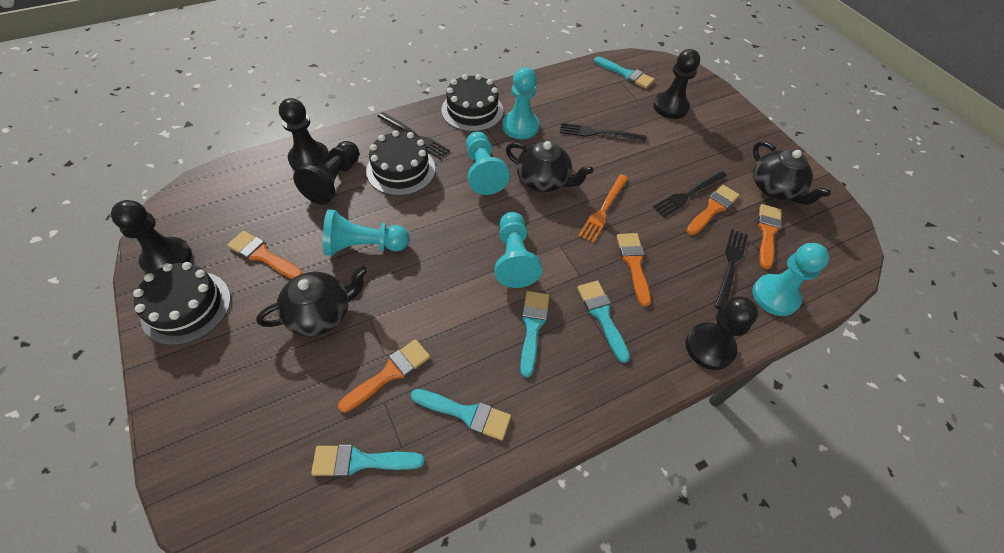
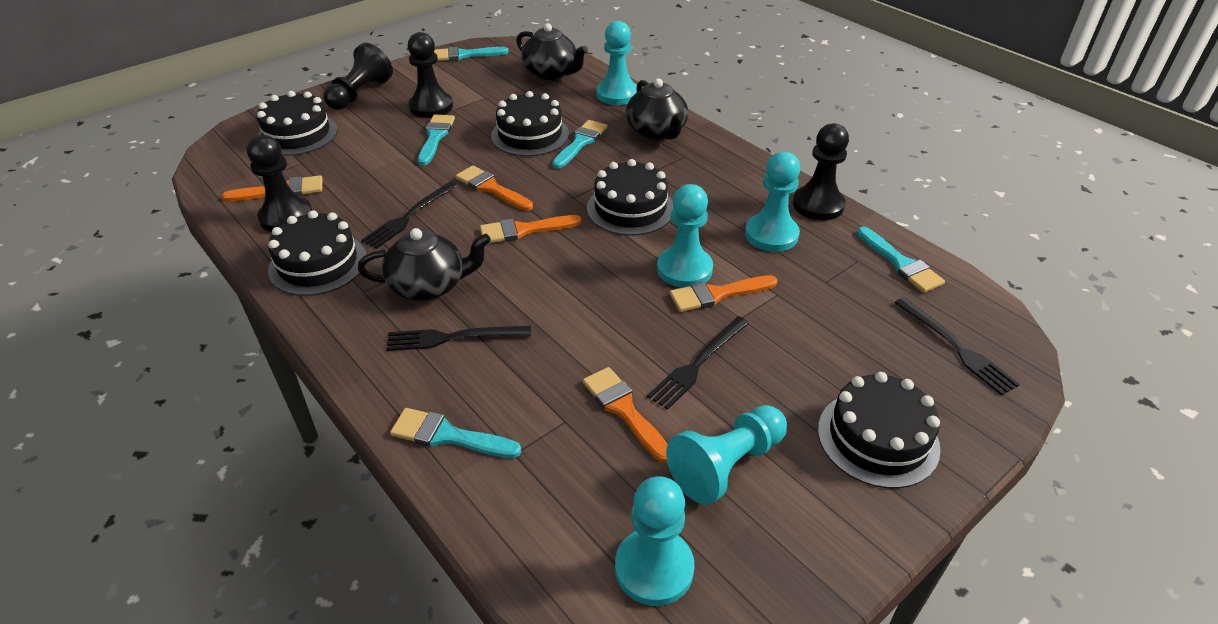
black cake: [133,262,231,345] [366,130,435,196] [442,74,503,132] = 3 -> [257,91,338,156] [268,210,366,296] [491,91,569,156] [587,159,673,236] [818,372,941,488] = 5
black pawn: [111,200,192,274] [279,98,329,171] [293,141,360,205] [653,49,700,119] [686,296,758,370] = 5 -> [247,135,312,232] [323,43,393,110] [408,32,453,118] [793,123,849,220] = 4
orange fork: [578,174,628,243] = 1 -> none = 0

